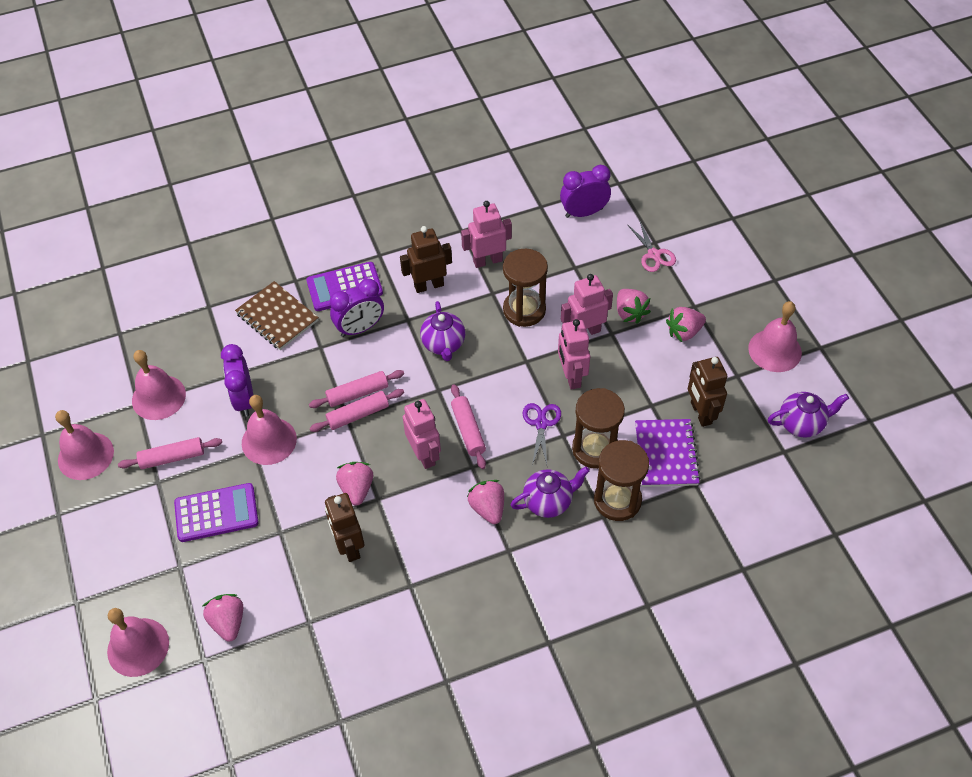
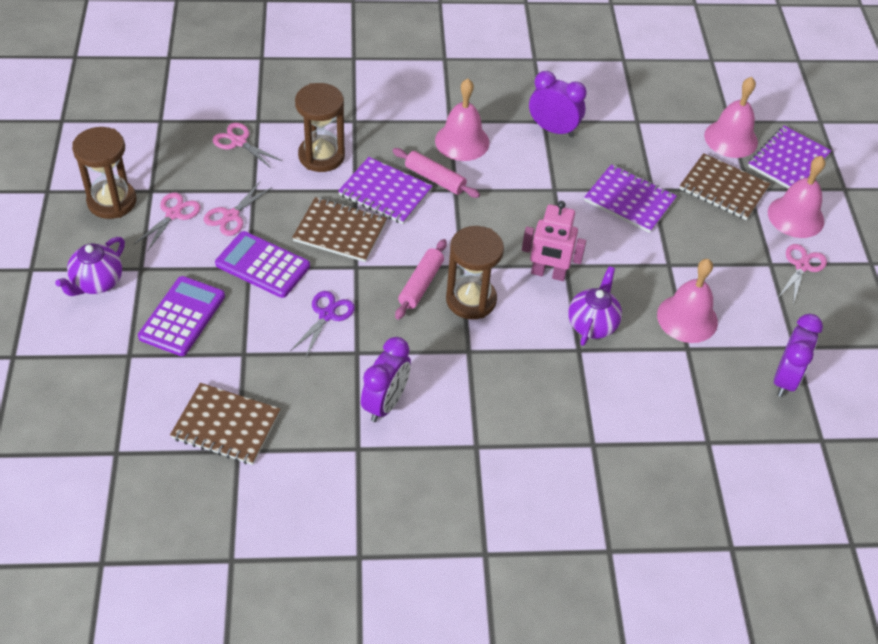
brown notebook: [235,281,319,350] = 1 -> [170,383,280,465] [292,197,387,262] [679,153,770,220] = 3
brown robot: [325,493,364,562] [400,226,452,293] [688,357,727,427] = 3 -> none = 0
pink bell: [55,410,114,480] [107,608,169,677] [132,350,186,420] [242,395,297,465] [748,301,802,372] = 5 -> [435,79,490,161] [657,259,718,343] [704,77,758,158] [768,156,825,238] = 4
pink robot: [403,399,441,469] [461,201,512,268] [558,319,590,389] [561,274,613,335] = 4 -> [522,201,586,281] = 1
pink rolling pin: [118,437,222,469] [309,370,404,408] [310,389,404,432] [451,384,486,469] = 4 -> [393,148,480,198] [395,239,447,320] = 2
pink scissors: [627,222,676,272] = 1 -> [133,192,201,251] [204,182,272,236] [212,123,282,169] [779,244,827,305] = 4
pink strawberry: [203,594,243,642] [336,462,373,506] [467,480,504,524] [617,289,651,324] [666,307,706,342] = 5 -> none = 0
purple notebook: [635,419,701,487] = 1 -> [338,157,433,224] [584,164,677,233] [748,126,831,189] = 3
purple teapot: [420,301,465,361] [511,467,589,518] [768,392,849,438] = 3 -> [55,237,125,296] [568,266,622,346] = 2

